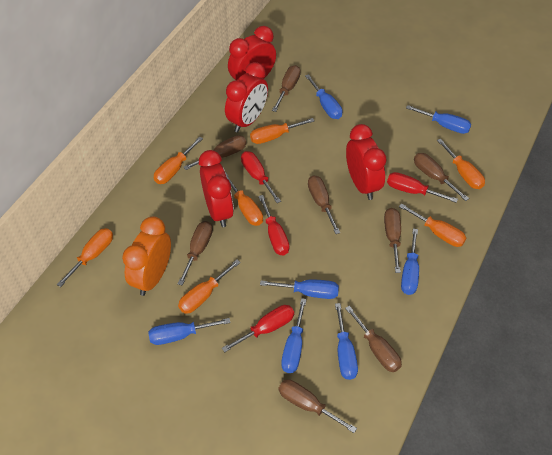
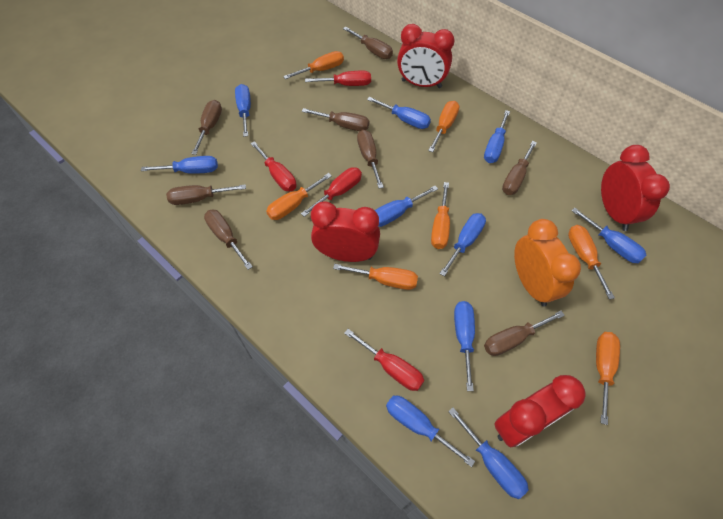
blue screwdriver: [148,318,230,345] [260,279,339,299] [281,298,307,373] [305,74,343,119] [335,303,358,380] [401,229,419,295] [406,105,471,134] = 7 -> [141,156,218,174] [235,84,251,137] [367,97,431,129] [375,186,438,227] [386,396,475,467] [440,213,486,276] [448,408,529,499] [454,301,475,391] [484,110,510,163] [572,208,646,263] = 10

